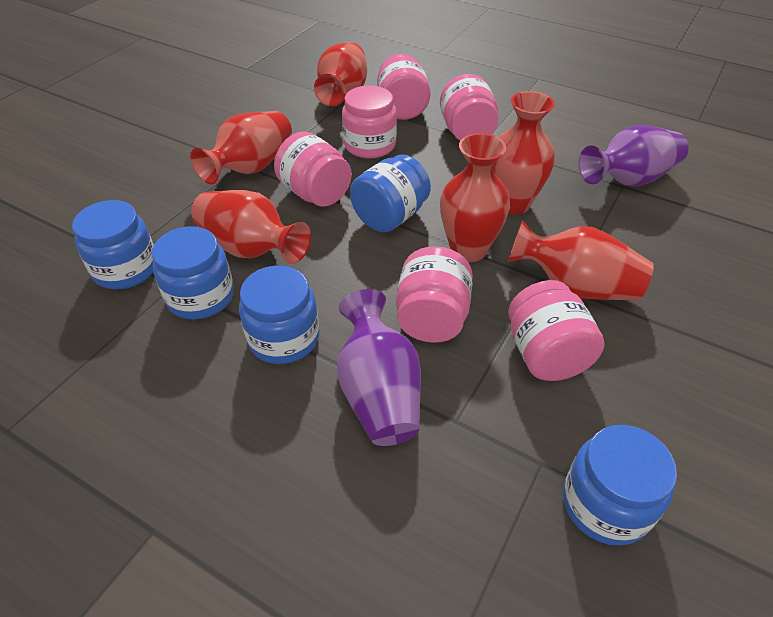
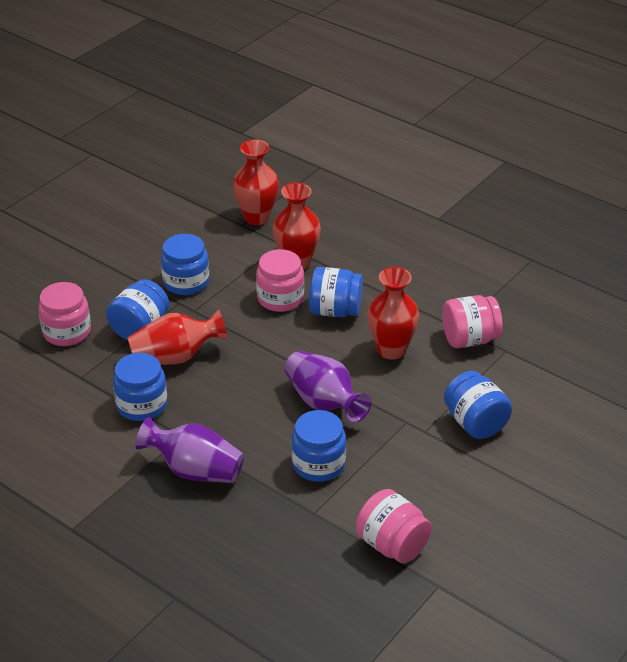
blue jar: [72,200,154,289] [152,227,234,320] [239,266,319,364] [350,154,431,233] [563,425,677,546] = 5 -> [106,279,169,340] [113,353,167,421] [161,234,209,295] [291,410,346,482] [309,267,363,317] [444,371,512,439] = 6
pink jar: [274,132,352,207] [342,85,397,158] [377,54,431,120] [396,246,473,343] [440,74,499,141] [508,280,604,381] = 6 -> [38,282,91,346] [256,249,304,312] [356,489,432,563] [442,295,503,348] = 4
red vase: [190,111,292,184] [191,190,311,264] [314,42,367,106] [440,133,510,262] [492,91,555,215] [508,220,654,301] = 6 -> [127,310,228,365] [233,140,279,225] [273,183,321,270] [367,267,419,360] = 4

